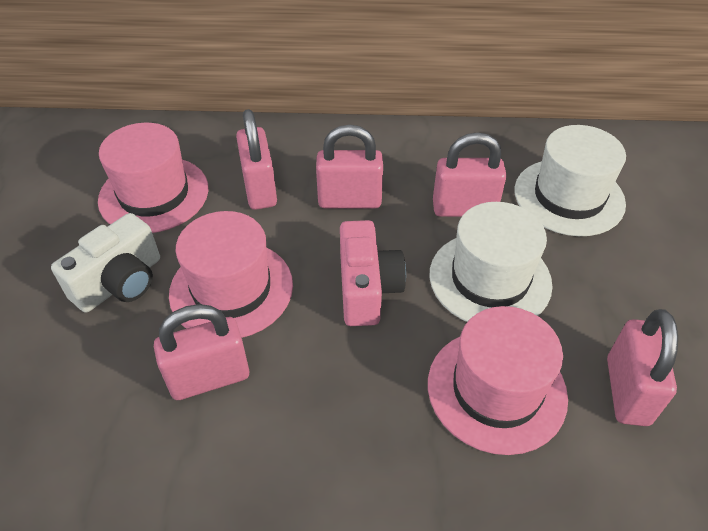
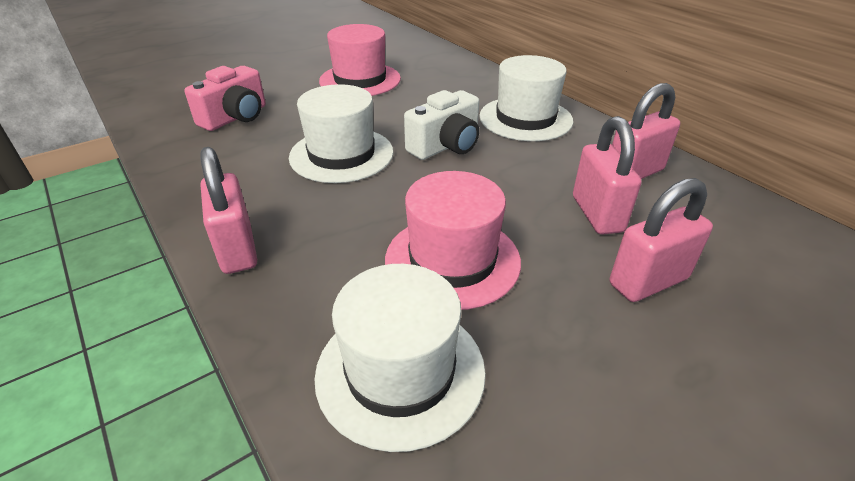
pink hat: [98,123,209,233] [169,211,293,338] [428,306,568,455] = 3 -> [319,24,401,96] [385,171,521,310] = 2
pink padlock: [154,304,249,400] [236,109,277,210] [316,124,383,209] [433,132,507,217] [607,309,678,426] = 5 -> [200,147,257,274] [573,116,641,235] [610,178,713,302] [612,83,680,179] = 4
white hat: [430,202,552,322] [515,125,626,236] = 2 -> [289,84,394,183] [314,264,486,452] [479,55,573,141] = 3

